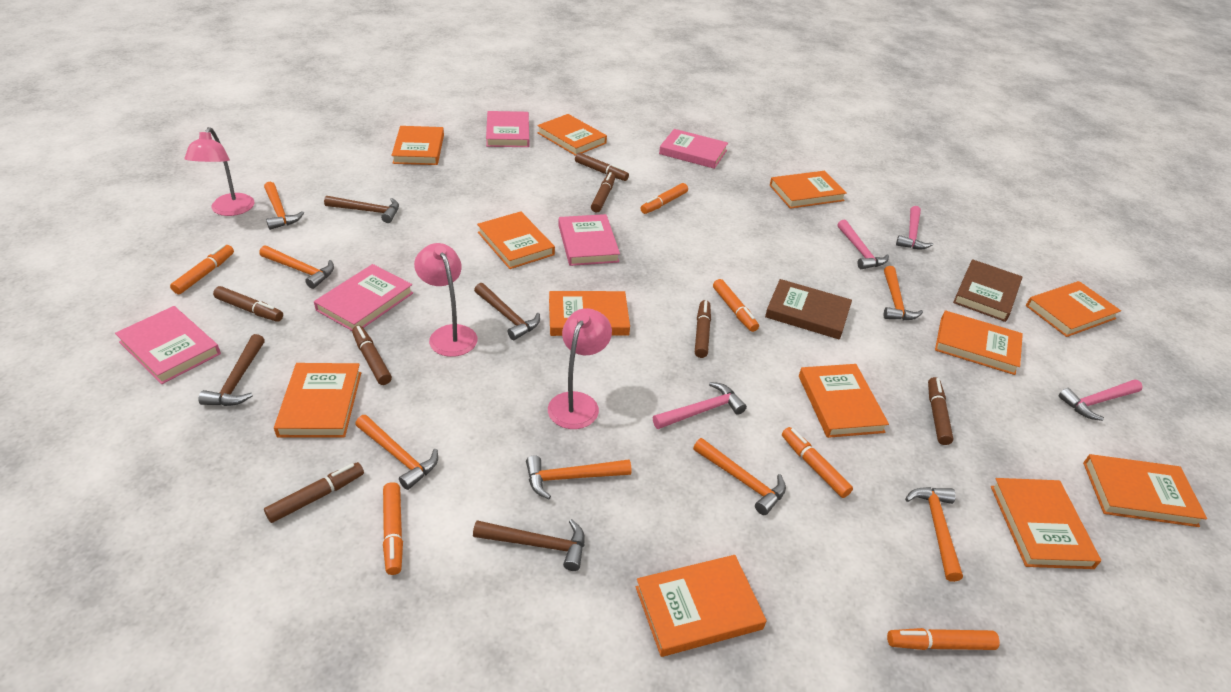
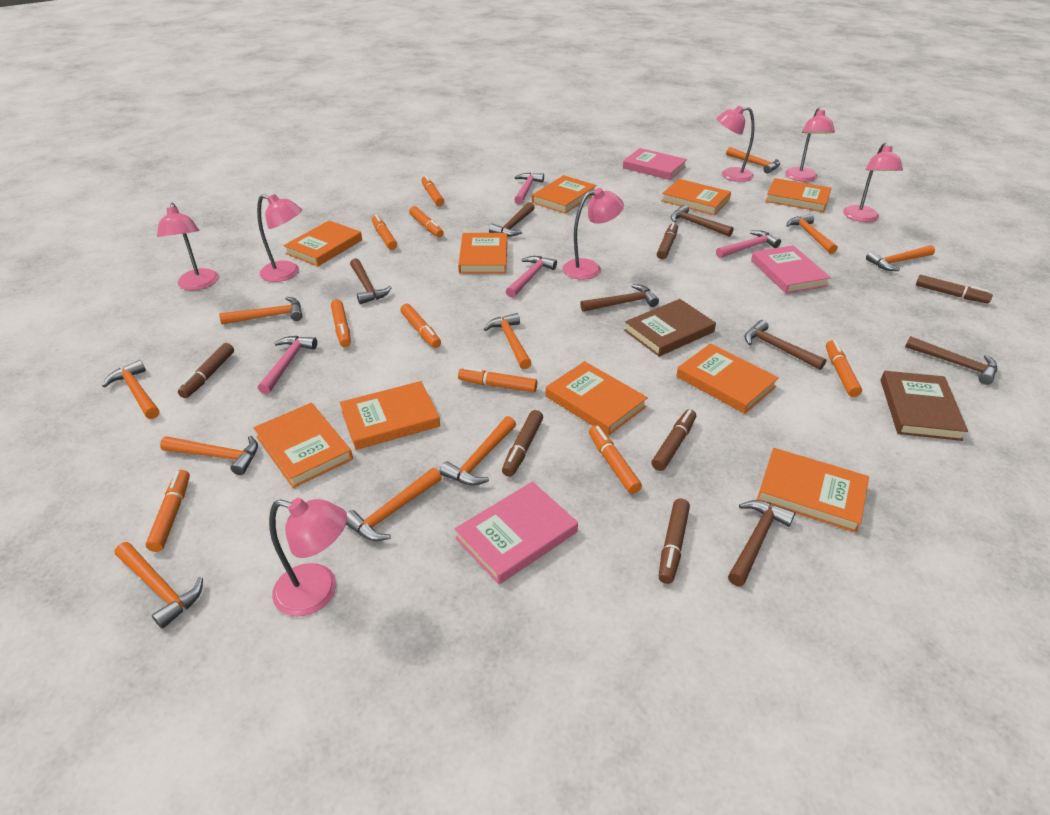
brown hammer: [198,334,265,406] [324,196,399,223] [473,519,585,571] [474,283,540,340] = 4 -> [350,258,392,304] [489,202,535,237] [580,284,659,312] [671,205,734,237] [728,500,795,586] [744,320,827,370] [905,336,997,385] = 7
brown marker: [213,286,283,322] [264,462,364,523] [352,326,392,385] [575,152,629,181] [591,172,615,212] [695,300,711,358] [928,377,953,445] = 7 -> [178,343,234,398] [502,410,543,477] [652,409,696,471] [657,222,678,259] [659,498,690,584] [916,275,993,304] = 6
orange book: [274,363,361,438] [391,126,444,165] [477,211,555,269] [537,114,607,156] [549,291,630,336] [636,555,767,657] [770,171,847,209] [799,364,889,438] [935,310,1023,375] [991,478,1101,569] [1026,281,1121,337] [1083,454,1207,527] = 12 -> [253,403,353,488] [284,221,362,266] [340,381,440,450] [458,233,507,273] [532,175,597,214] [546,361,648,436] [661,179,731,215] [676,343,779,414] [757,448,869,533] [765,178,831,212] = 10
orange hammer: [260,246,334,289] [264,182,304,230] [355,415,438,490] [526,455,631,499] [693,438,786,515] [884,266,923,320] [905,487,963,582] = 7 -> [102,360,159,419] [114,542,203,629] [160,435,258,475] [219,297,302,324] [346,468,442,541] [440,416,516,486] [484,313,532,369] [726,147,780,174] [786,214,838,254] [866,245,935,271] = 10
orange marker: [170,244,234,294] [383,482,403,575] [640,183,688,214] [713,279,759,332] [782,427,853,498] [887,628,1000,650] = 6 -> [145,470,190,552] [331,299,351,347] [372,215,397,250] [400,304,441,348] [409,206,444,238] [421,175,444,206] [458,367,537,393] [589,425,642,494] [826,340,862,397] = 9
pink book: [115,306,221,384] [314,264,413,331] [486,111,529,147] [559,214,620,266] [659,129,728,169] = 5 -> [455,482,578,584] [623,148,687,180] [751,245,831,294] = 3
pink lamp: [184,127,255,216] [414,243,477,357] [548,308,612,429] = 3 -> [157,203,219,290] [257,194,302,282] [269,498,347,617] [563,188,624,280] [716,105,754,182] [785,108,835,182] [843,143,903,222] = 7

